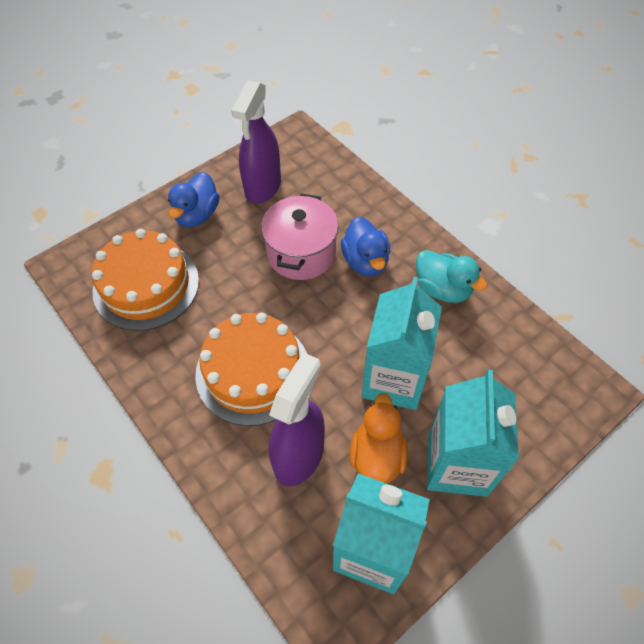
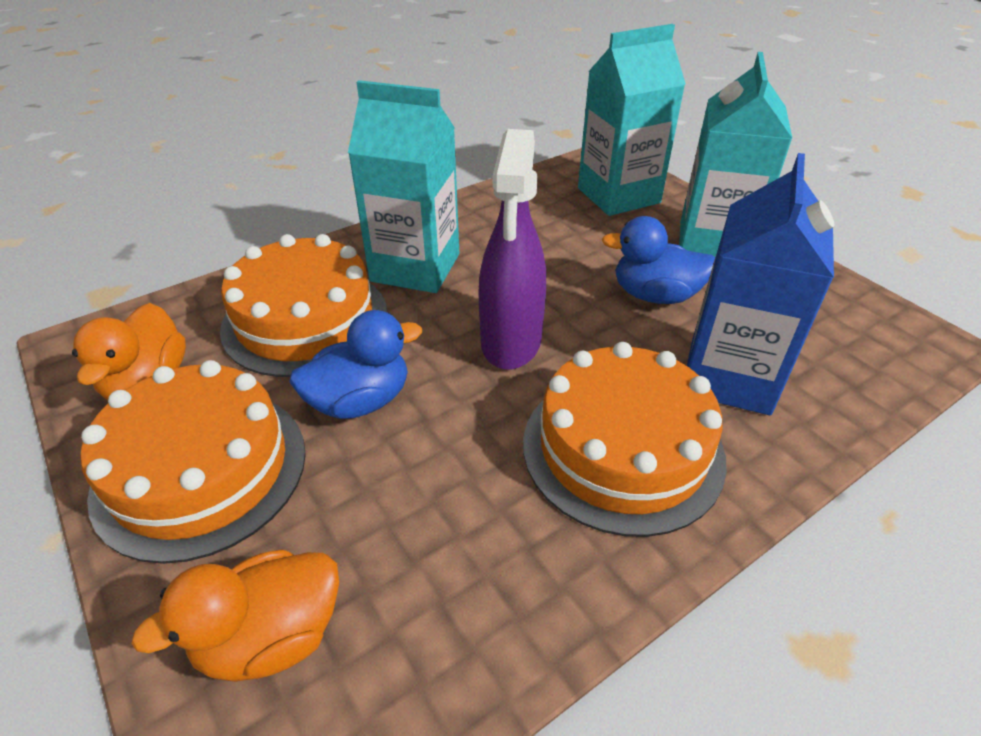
blue carton: none = 0 -> [687,153,834,415] = 1
orange cake: [92,229,199,331] [195,312,307,426] = 2 -> [81,360,306,564] [220,234,387,377] [523,342,727,537] = 3
orange duck: [350,393,408,484] = 1 -> [72,303,186,400] [131,550,339,682] = 2
pink pot: [261,193,338,280] = 1 -> none = 0
purple spray bottle: [231,80,281,204] [269,352,325,486] = 2 -> [478,129,546,370] = 1
turquoise duck: [416,250,488,303] = 1 -> none = 0

